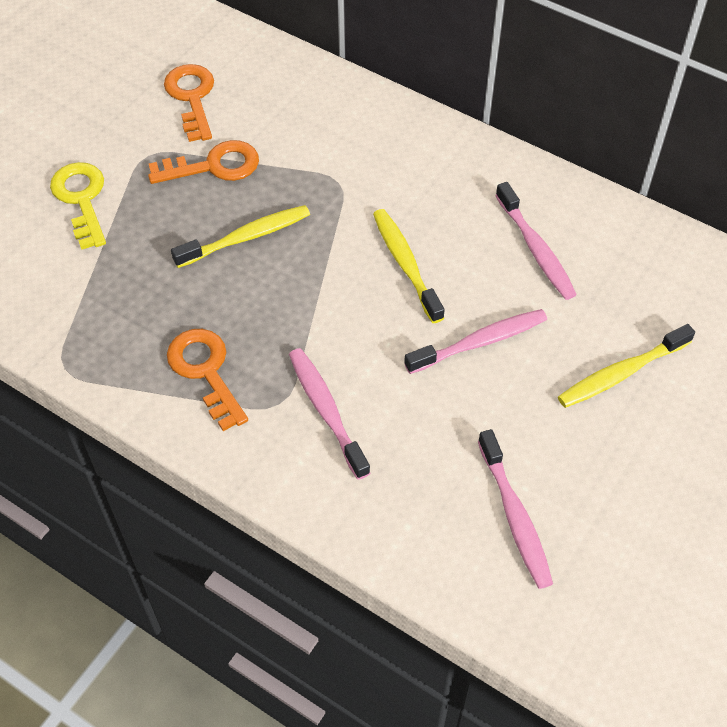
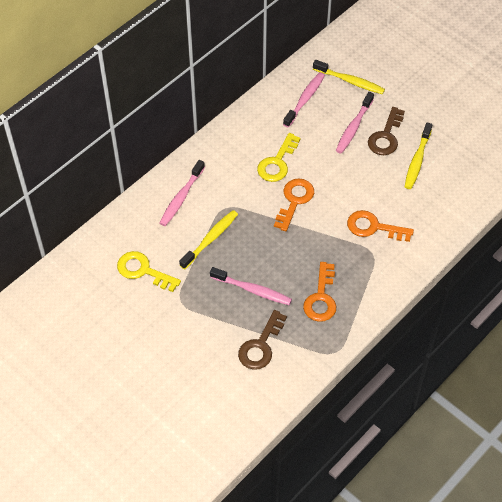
brown key: none = 0 -> [238,310,287,370] [368,107,405,155] = 2
yellow key: [50,162,106,250] = 1 -> [117,251,181,292] [257,133,301,182] = 2

